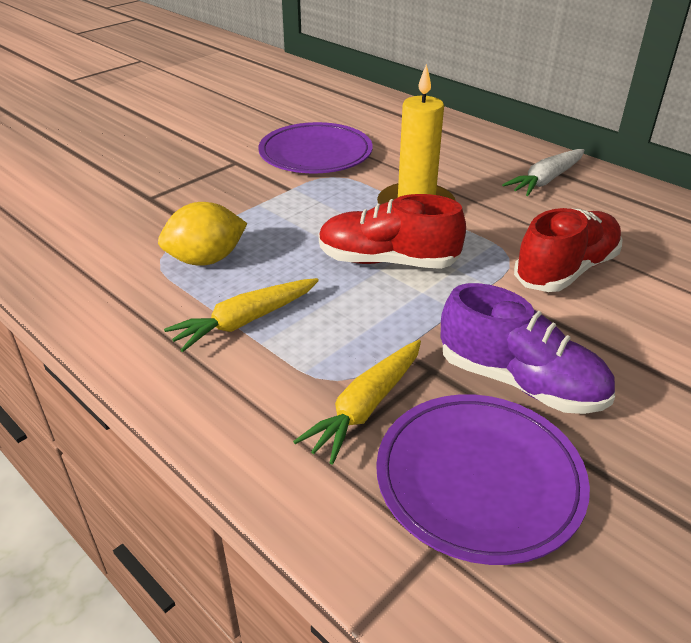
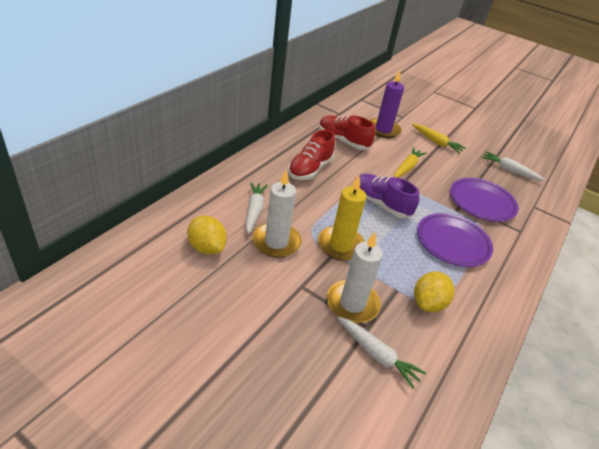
purple candle: none = 0 -> [370,70,404,138] = 1
white candle: none = 0 -> [252,170,301,258] [327,232,383,323] = 2
white carrot: [502,149,585,196] = 1 -> [245,182,268,234] [338,317,426,389] [481,151,545,181] = 3
yellow lemon: [158,202,248,266] = 1 -> [187,216,227,255] [414,271,455,312] = 2

